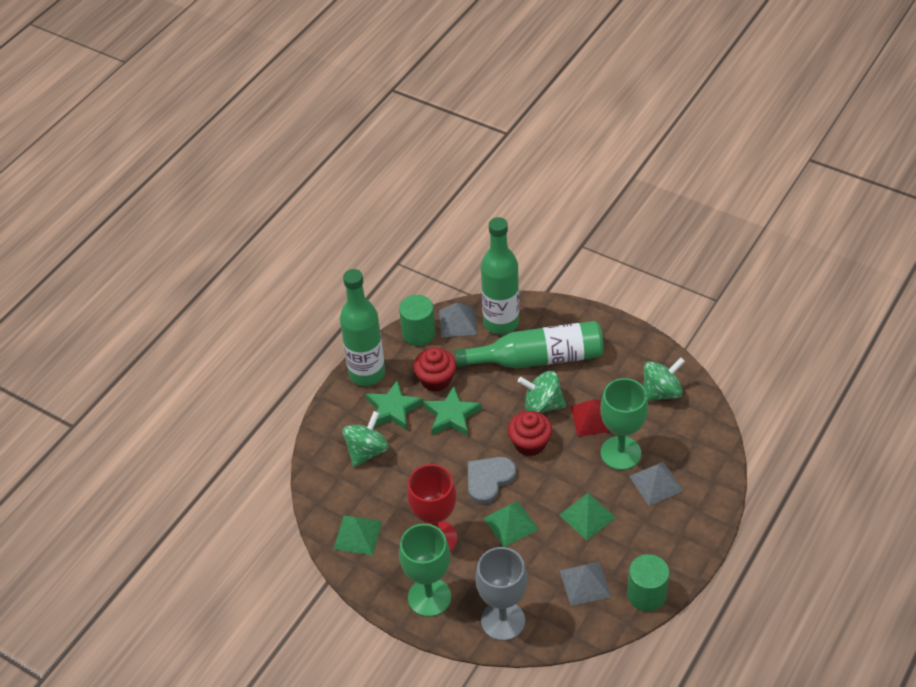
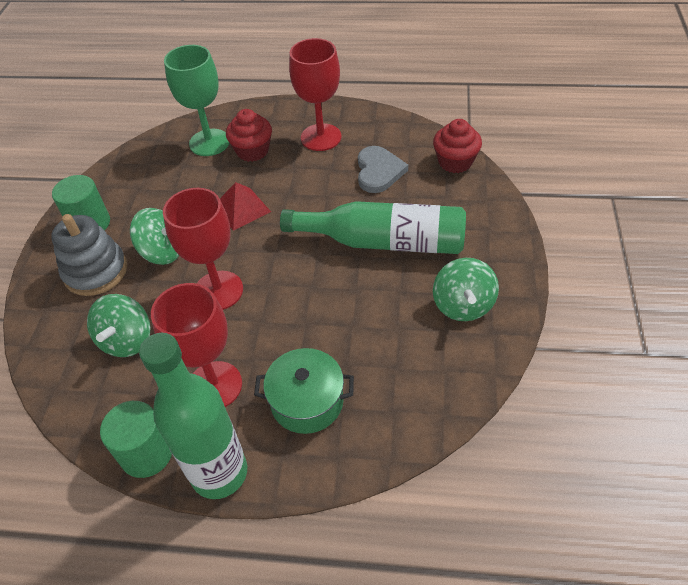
green bottle: [340,269,385,386] [455,321,604,369] [481,217,519,334] = 3 -> [139,333,247,499] [280,201,466,254] = 2
green goblet: [399,524,451,617] [600,378,648,470] = 2 -> [164,45,229,156] = 1
green pot: none = 0 -> [254,348,354,434] = 1
green pyramid: [334,516,382,555] [484,501,539,547] [559,493,616,540] = 3 -> none = 0
green star: [366,380,423,430] [423,386,482,436] = 2 -> none = 0
grey goblet: [475,547,527,641] = 1 -> none = 0
grey pyramid: [439,303,477,337] [560,562,611,606] [629,462,683,506] = 3 -> none = 0
grey stacking toy: none = 0 -> [51,214,127,296] = 1
red goblet: [407,464,457,552] = 1 -> [151,283,242,407] [163,188,243,310] [289,38,342,151] = 3

